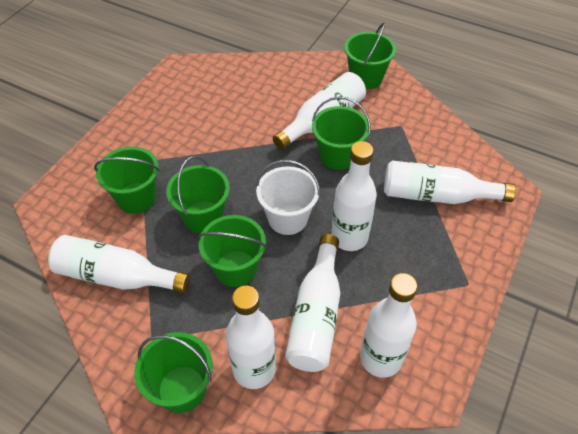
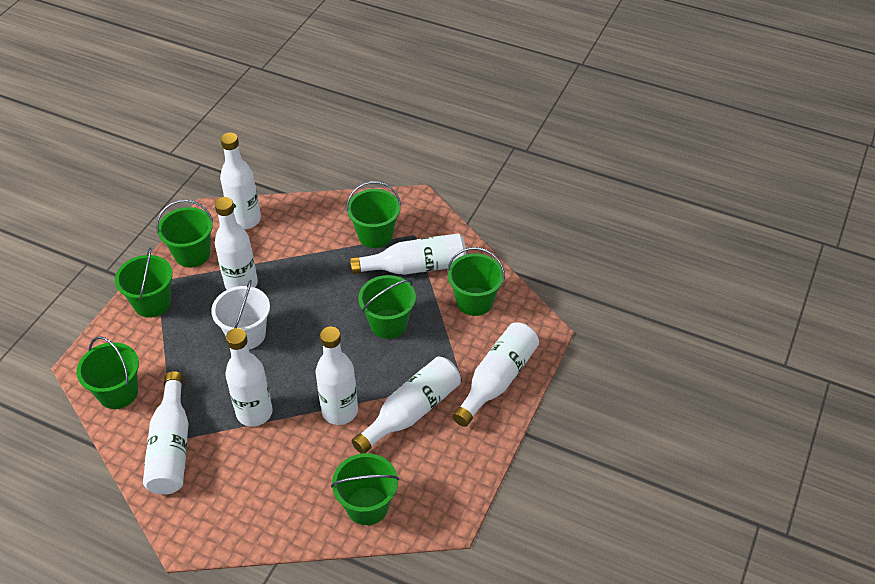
green bucket: [94,147,159,214] [135,332,213,413] [166,156,230,233] [197,215,267,287] [312,96,371,170] [344,23,396,89] = 6 -> [76,336,139,409] [115,248,173,318] [156,200,213,267] [331,453,399,525] [346,181,401,248] [358,275,416,339] [447,247,505,316] = 7
white bottle: [48,235,190,294] [226,286,276,389] [273,72,366,150] [285,234,340,372] [331,141,377,251] [360,273,418,378] [384,160,516,204] = 7 -> [143,371,189,495] [215,197,258,290] [220,132,261,229] [225,328,273,427] [316,327,358,425] [350,233,467,275] [352,356,461,454] [452,322,539,427] = 8

